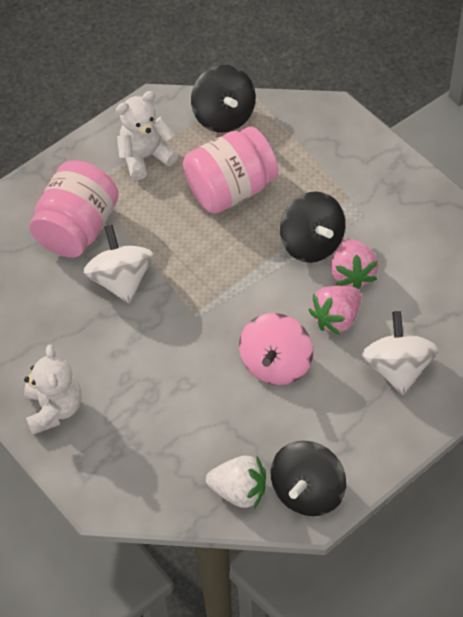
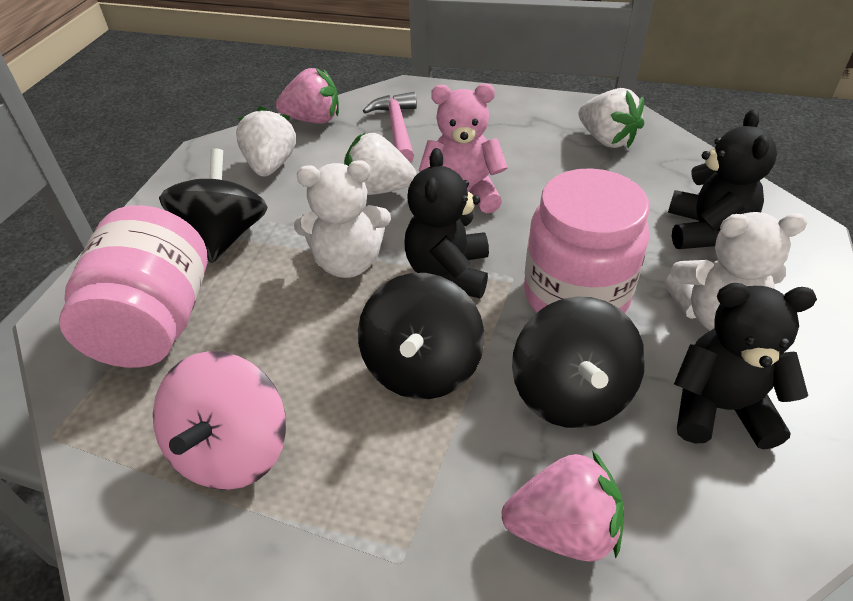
black teddy bear: none = 0 -> [404,148,489,298] [668,109,777,249] [674,283,817,450] = 3
pink hammer: none = 0 -> [363,92,417,163] = 1
pink teddy bear: none = 0 -> [419,83,508,213] = 1
white spinning top: [83,225,154,304] [362,311,438,395] = 2 -> none = 0
white strawberry: [206,456,266,509] = 1 -> [236,106,296,177] [344,133,417,195] [579,88,644,148] = 3

